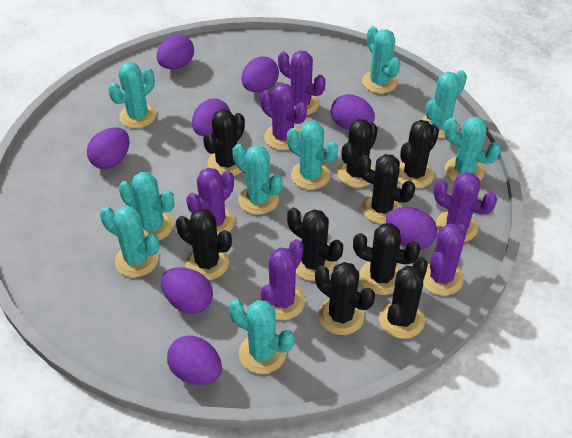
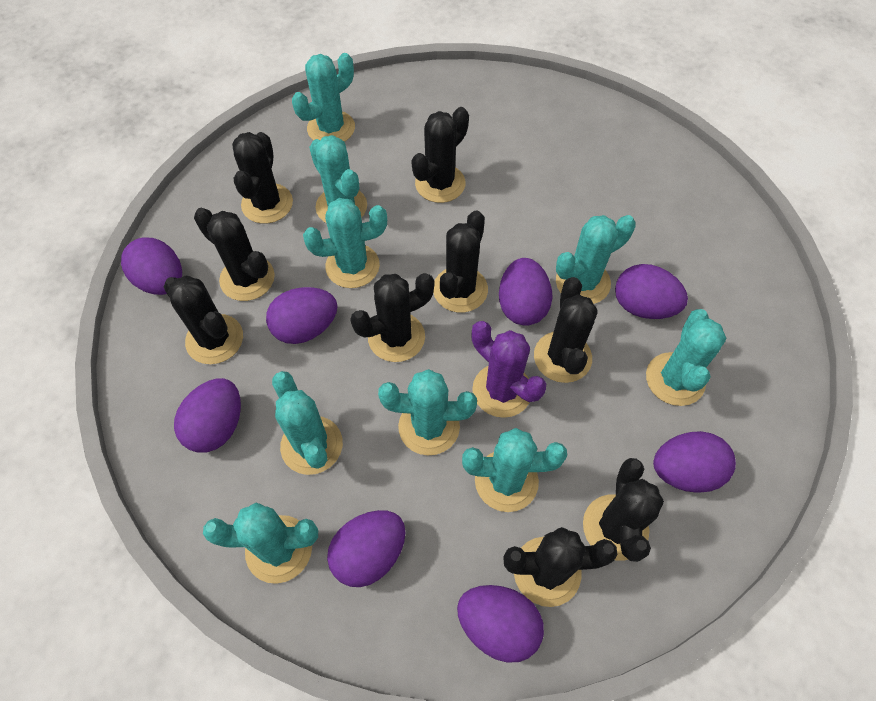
purple cactus: [186,168,235,237] [260,83,307,150] [260,239,305,320] [278,50,326,115] [423,223,467,296] [433,172,497,242] = 6 -> [471,321,546,418] = 1

